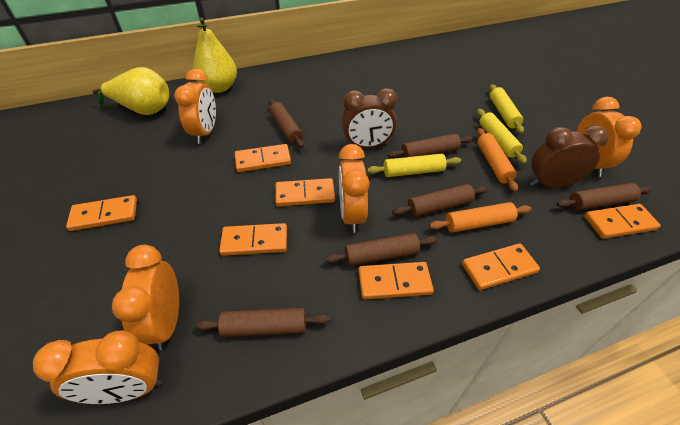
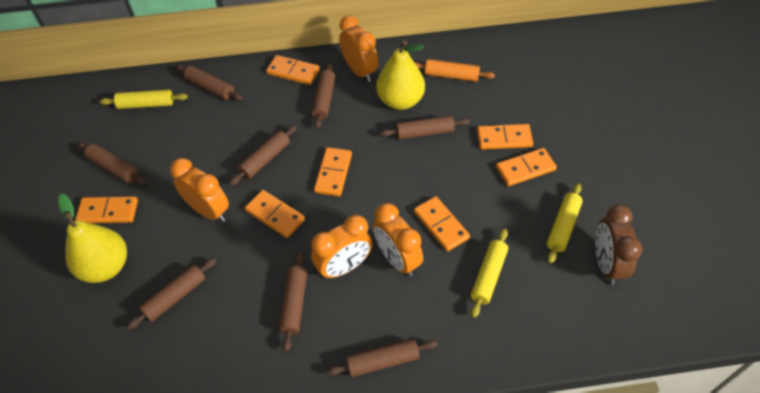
brown clock: [342,88,398,148] [530,125,609,188] = 2 -> [595,205,642,285] = 1
brown rolling pin: [195,307,330,337] [269,99,304,148] [325,233,438,266] [388,134,473,158] [392,184,488,217] [557,183,652,211] = 6 -> [78,142,146,185] [126,258,217,330] [176,65,243,101] [229,125,297,186] [279,252,307,352] [312,62,335,129] [327,339,438,377] [380,115,470,140] = 8
orange clock: [33,330,162,404] [112,245,179,350] [174,69,216,144] [339,144,370,233] [576,97,642,177] = 5 -> [170,158,229,222] [311,215,372,279] [339,15,379,82] [373,203,423,276] = 4
orange rolling pin: [429,202,531,232] [477,128,518,192] = 2 -> [415,59,495,82] = 1

